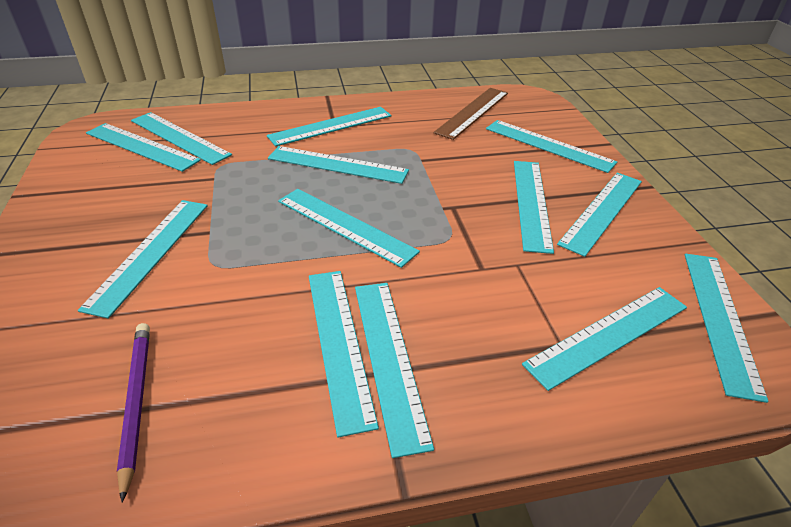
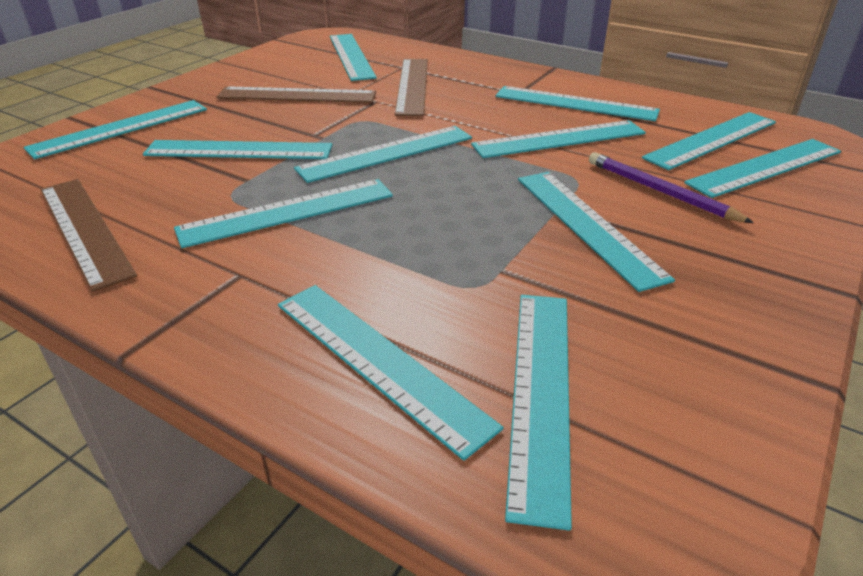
brown ruler: [434,88,508,140] = 1 -> [40,179,137,292] [216,86,376,103] [395,59,428,116] = 3
turquoise ruler: [78,200,208,319] [86,123,201,172] [131,112,232,165] [267,107,392,147] [268,146,409,184] [278,189,420,268] [309,271,379,438] [355,283,434,458] [486,120,617,173] [514,161,554,254] [522,287,687,391] [557,173,642,257] [685,254,768,403] = 13 -> [24,100,207,159] [143,140,333,159] [174,179,393,248] [278,285,503,461] [294,126,472,183] [330,34,377,81] [471,120,646,158] [495,86,660,121] [505,295,572,531] [518,172,675,292] [642,112,776,170] [684,139,841,198] = 12

